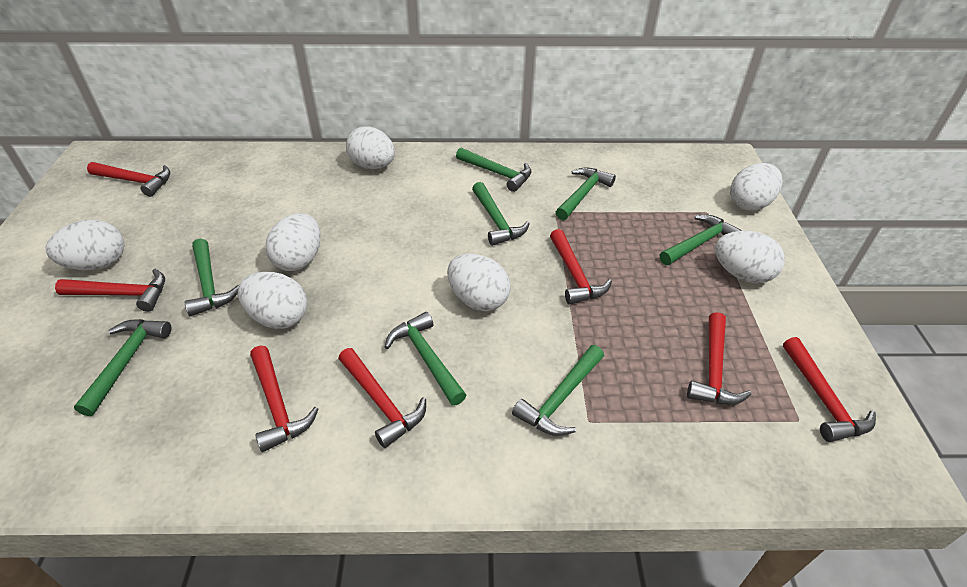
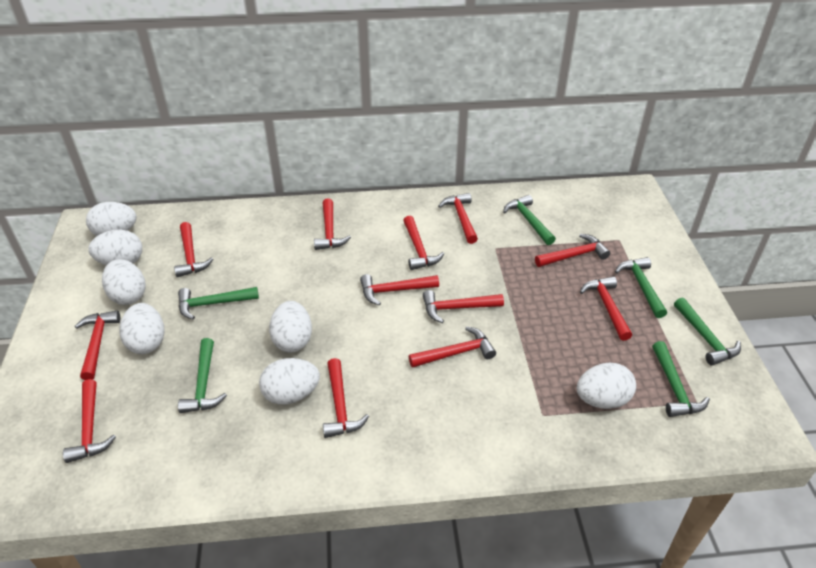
green hammer: [74,319,171,416] [185,238,239,316] [385,312,466,405] [456,148,532,192] [472,182,530,246] [512,345,604,436] [556,168,616,220] [660,215,742,265] = 8 -> [178,287,259,320] [178,338,227,413] [503,195,556,245] [615,257,667,318] [652,341,710,417] [674,297,741,366] = 6
red hammer: [55,269,165,312] [87,162,170,197] [250,345,319,452] [338,348,426,448] [550,229,612,305] [687,312,751,405] [783,337,876,442] = 7 -> [63,379,116,463] [75,311,120,380] [174,222,213,277] [314,199,351,250] [323,358,369,438] [360,274,439,305] [403,216,444,270] [409,326,496,368] [423,290,504,323] [438,193,478,244] [535,234,610,267] [580,276,632,341] = 12

